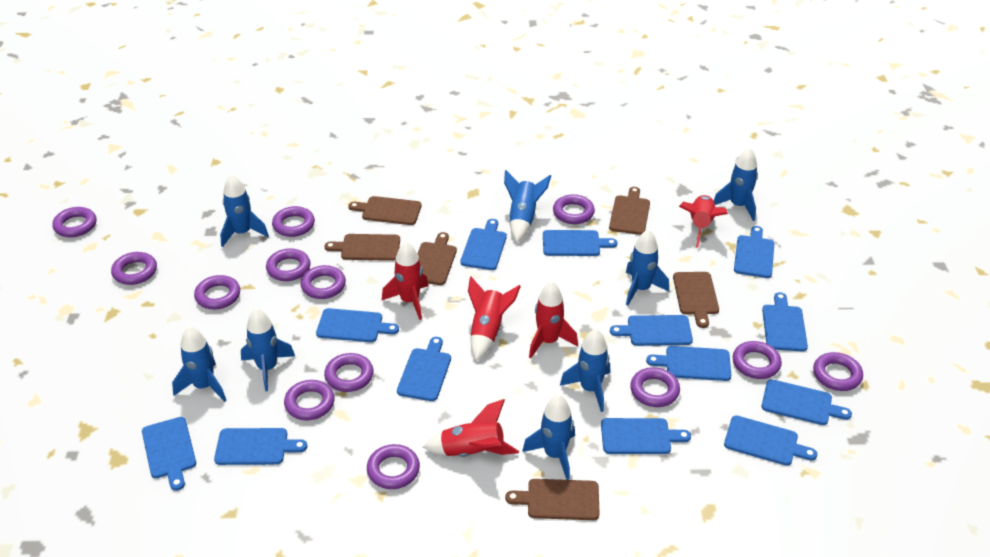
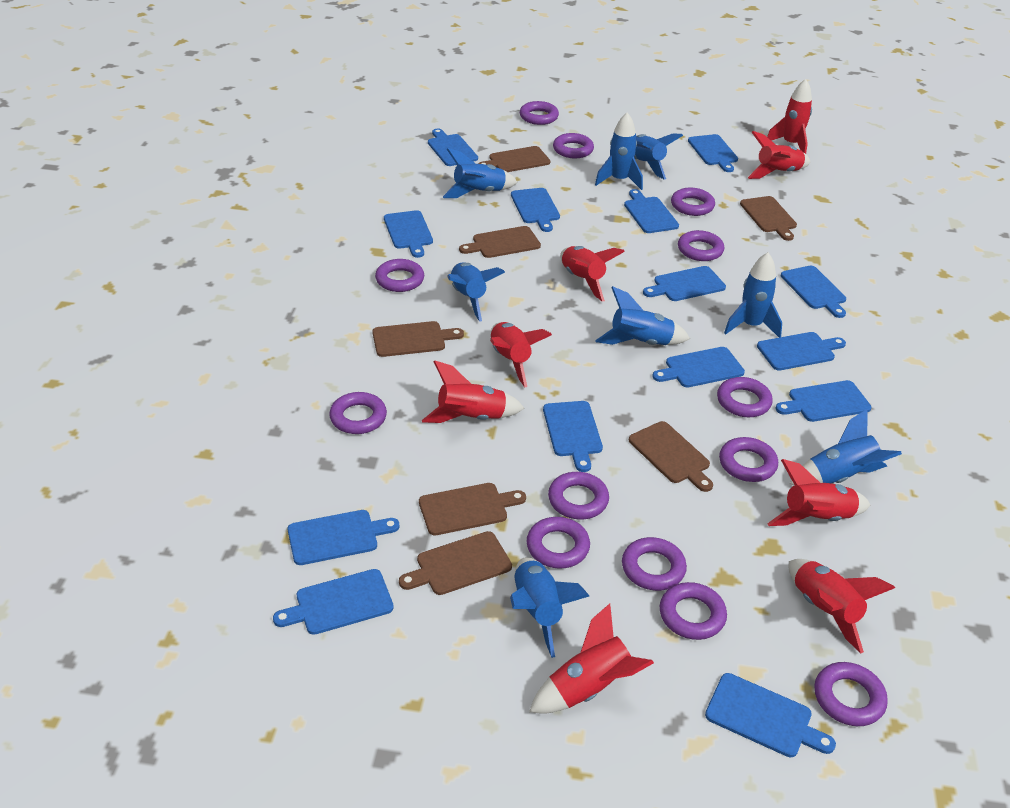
blue cutting board: [142,417,196,491] [214,428,307,465] [316,308,399,342] [397,337,451,401] [460,219,507,270] [543,230,617,256] [601,418,691,454] [610,315,693,346] [646,346,731,381] [724,415,817,466] [734,226,774,278] [762,292,808,351] [762,379,852,425] = 13 -> [273,569,394,635] [287,510,399,565] [384,210,433,258] [428,128,478,166] [511,188,560,232] [543,401,603,472] [624,189,679,233] [643,266,726,301] [652,347,745,387] [688,134,738,172] [705,673,836,757] [757,332,846,371] [775,380,871,422] [781,266,846,318] = 14
brown cutting board: [324,234,400,261] [348,196,422,225] [417,232,457,285] [505,479,600,520] [609,187,650,235] [673,272,719,328] = 6 -> [372,321,464,357] [399,531,512,595] [419,483,526,535] [459,226,541,258] [478,146,550,172] [629,421,713,492] [740,196,797,241] = 7
red rocket: [382,241,428,320] [423,399,519,457] [468,276,521,361] [529,281,578,358] [679,195,728,248] = 5 -> [422,360,525,423] [490,322,552,387] [529,604,654,714] [560,246,625,302] [748,131,810,179] [767,79,812,154] [767,459,870,526] [788,559,895,653] = 8

